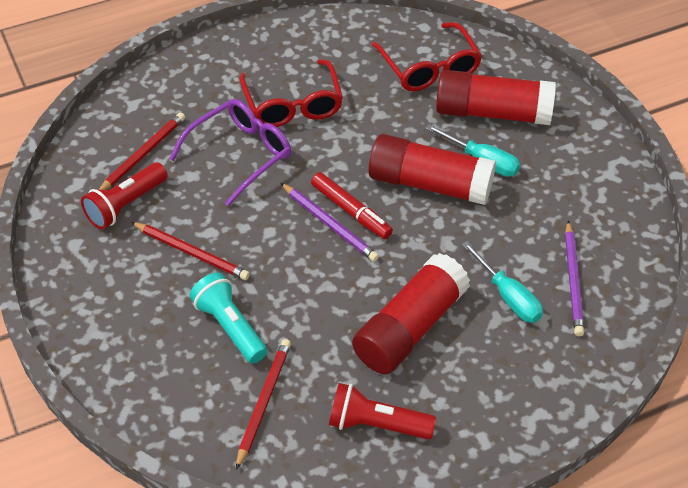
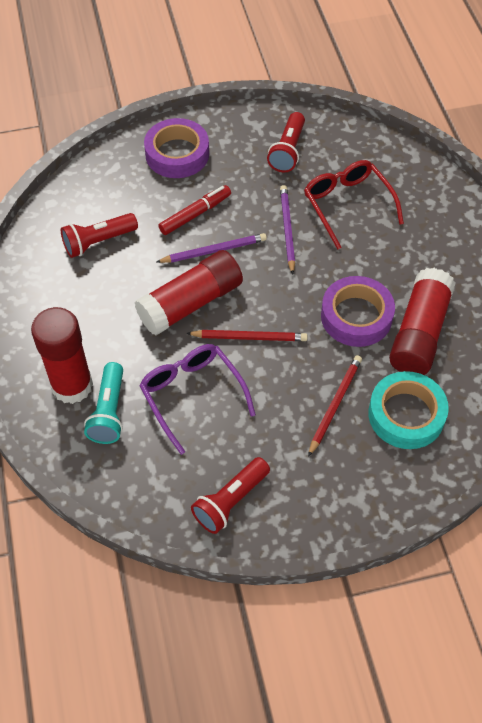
purple tape: none = 0 -> [144,118,209,178] [321,276,395,347] = 2
red flashlight: [81,162,168,229] [329,383,436,440] = 2 -> [61,213,138,258] [191,457,270,534] [267,112,305,172] = 3
red glasses: [239,59,343,127] [372,22,482,91] = 2 -> [304,160,404,249] = 1
red pencil: [99,112,185,190] [131,222,250,280] [236,339,291,470] = 3 -> [186,330,308,341] [308,355,362,457] = 2
turquoise screwdriver: [426,124,520,177] [462,241,543,323] = 2 -> none = 0
turquoise tape: none = 0 -> [368,371,449,449] = 1

